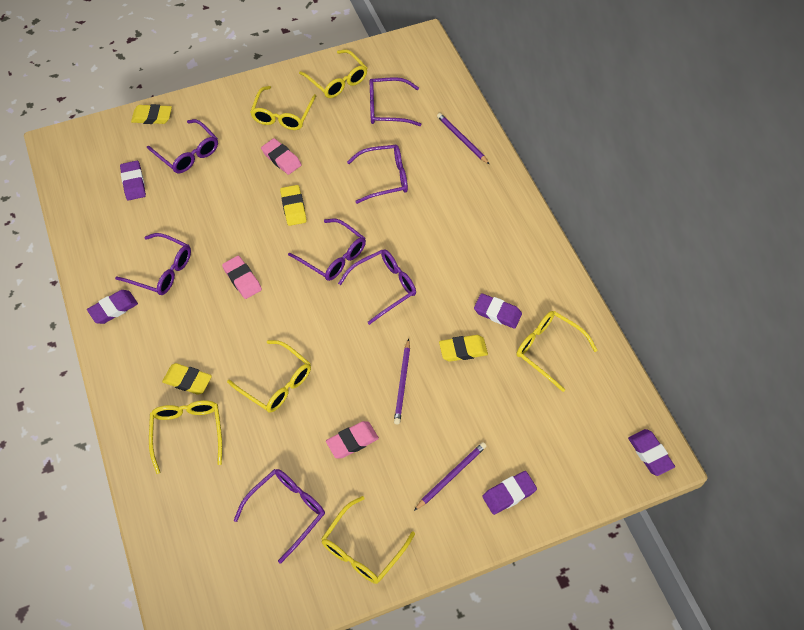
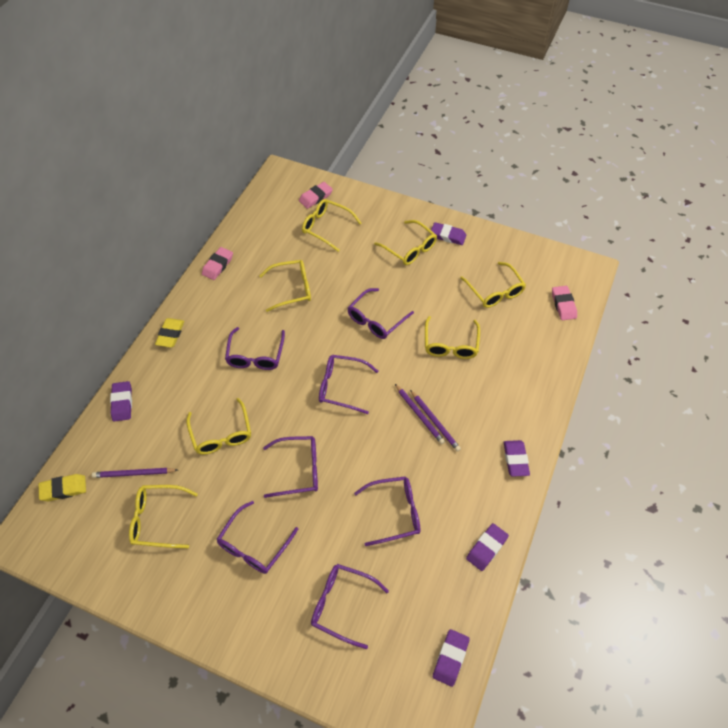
yellow eraser: [131,104,172,124] [162,363,212,395] [280,185,307,226] [439,335,488,362] = 4 -> [39,474,86,501] [155,318,184,347] = 2
yellow glasses: [149,400,222,474] [227,340,311,413] [250,86,316,130] [299,49,367,98] [321,496,415,584] [516,311,598,392] = 6 -> [129,485,198,548] [186,398,251,455] [259,260,311,312] [302,199,361,252] [374,220,437,265] [425,316,480,359] [460,262,526,308] = 7

